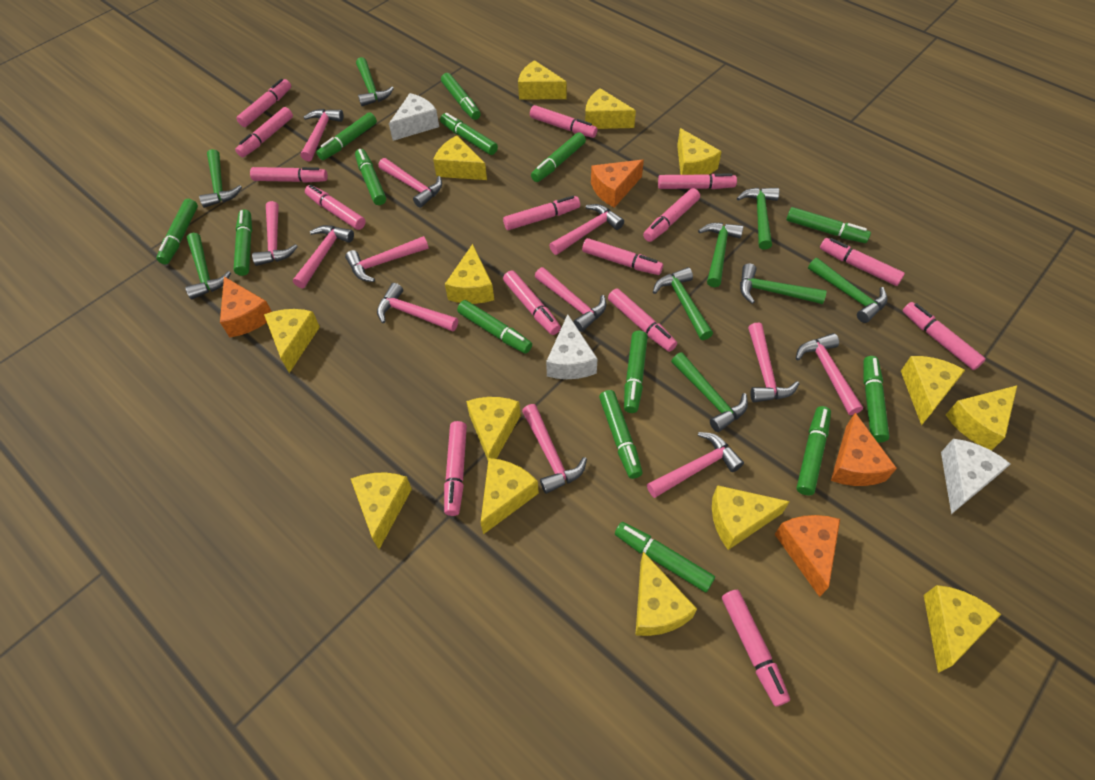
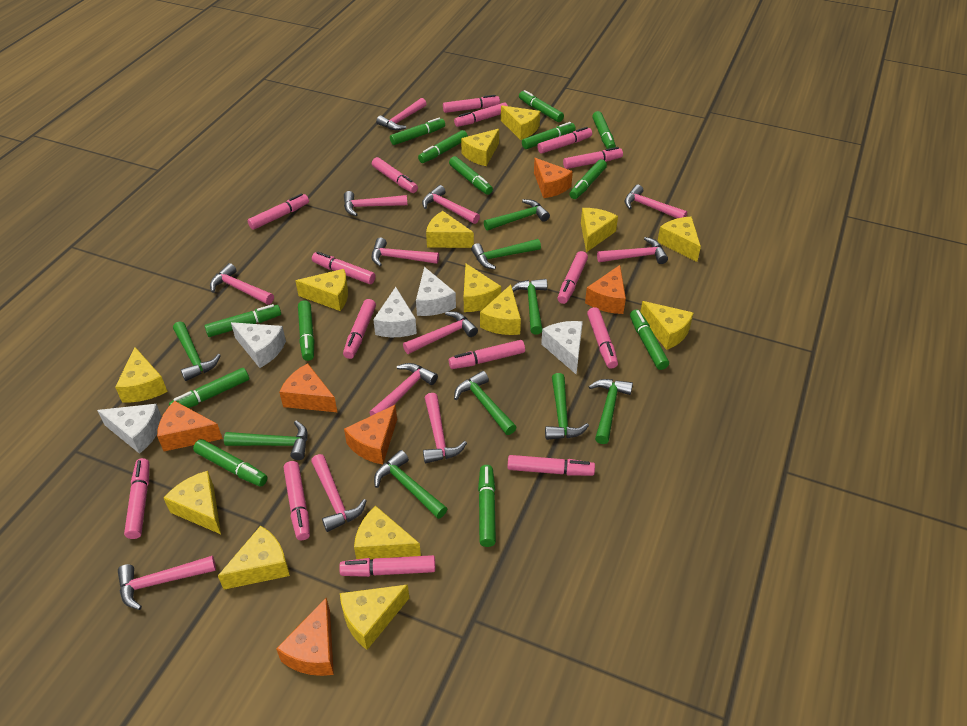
green marker: [156,199,198,264] [234,209,252,276] [316,112,377,160] [355,149,386,205] [440,113,498,155] [441,73,481,120] [457,300,532,354] [531,132,586,182] [599,390,643,479] [615,522,715,592] [624,331,647,413] [786,207,871,243] [796,406,831,495] [863,356,889,442] = 14 -> [169,368,249,408] [193,439,267,487] [205,304,281,337] [298,300,314,361] [390,117,445,145] [418,130,468,163] [449,156,493,195] [478,465,496,547] [519,90,564,122] [522,122,576,149] [569,159,607,199] [592,111,616,149] [630,310,669,370] = 13
orange cheese: [220,277,272,337] [591,160,644,208] [775,515,840,597] [831,413,897,486] = 4 -> [157,401,223,451] [276,597,334,676] [279,363,338,413] [344,404,397,464] [534,158,573,198] [585,265,626,314] = 6
white cheese: [389,93,439,141] [546,314,598,379] [941,439,1010,514] = 3 -> [97,404,162,454] [231,322,286,368] [373,287,417,337] [416,267,456,316] [541,321,583,374] = 5

